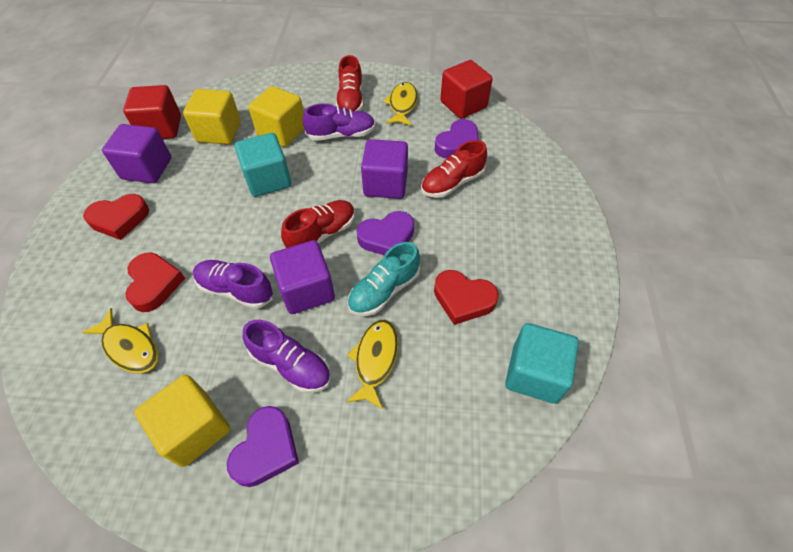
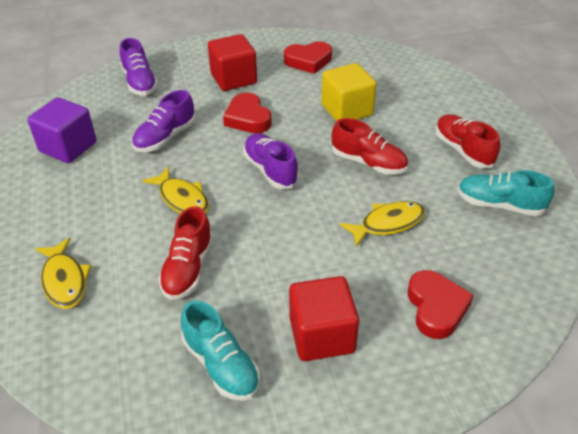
purple cube: [102,124,171,183] [270,240,335,314] [361,139,408,199] = 3 -> [27,97,96,163] = 1
purple heart: [227,406,299,487] [356,211,414,255] [435,119,479,158] = 3 -> none = 0
turquoise cube: [235,133,291,197] [505,323,579,404] = 2 -> none = 0
turquoise shoe: [347,242,420,316] = 1 -> [181,301,260,401] [457,170,555,216] = 2
yellow cube: [134,375,230,467] [183,89,241,144] [248,86,304,147] = 3 -> [321,63,376,121] = 1

